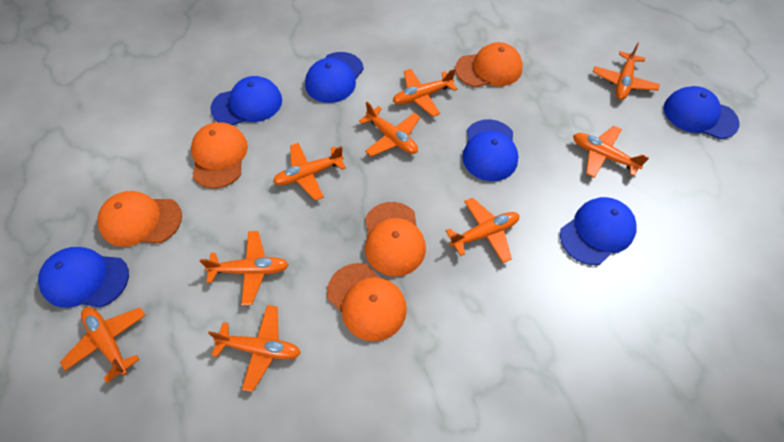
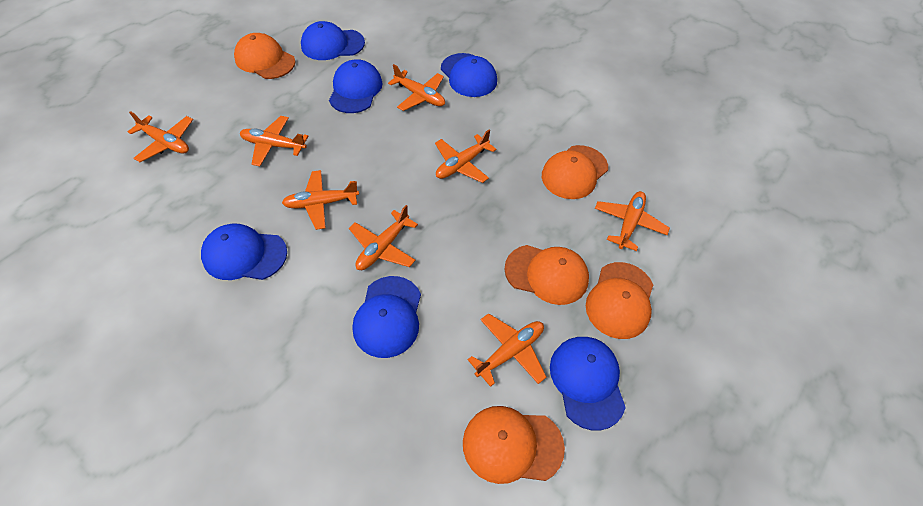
orange plane: [60,307,146,383] [200,231,289,305] [208,305,301,392] [273,143,346,201] [359,102,420,157] [393,69,457,117] [446,198,520,263] [573,126,649,178] [593,43,660,100] = 9 -> [128,111,193,162] [240,116,308,166] [282,170,359,230] [349,205,418,270] [388,64,445,111] [435,130,496,183] [467,313,546,387] [595,191,670,251] = 8

